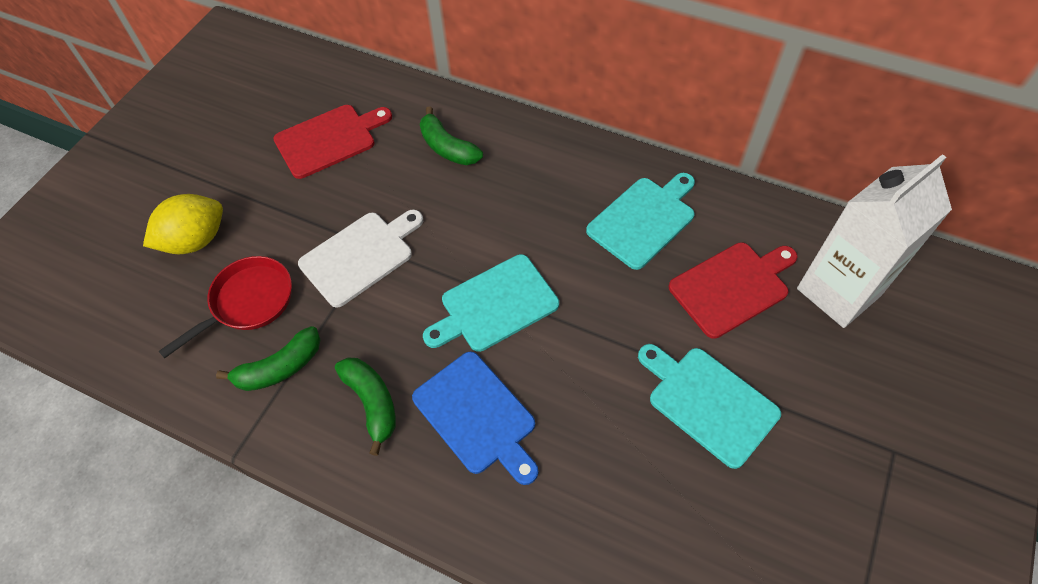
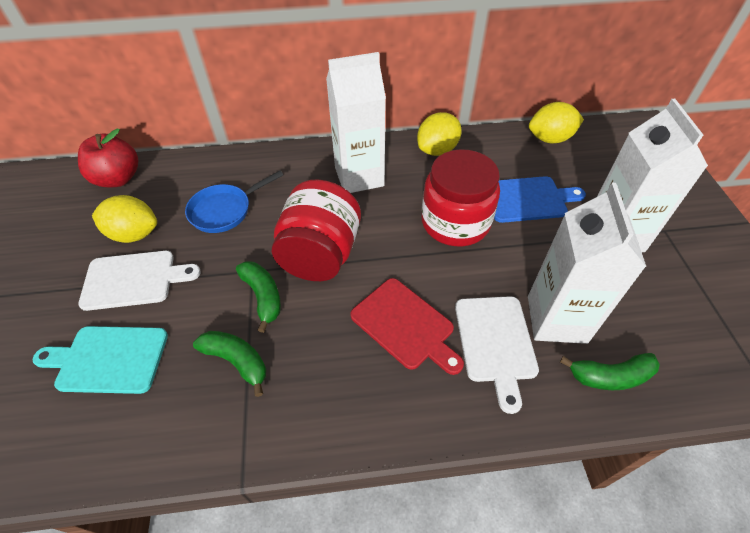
blue pan: none = 0 -> [185,171,283,233] = 1
red apple: none = 0 -> [78,128,138,187] = 1
red cutting board: [273,105,392,179] [669,243,797,339] = 2 -> [350,278,464,375] = 1
red jar: none = 0 -> [271,180,361,281] [421,149,500,246] = 2
red pan: [158,256,292,358] = 1 -> none = 0
turquoise cutting board: [423,254,559,352] [586,173,695,270] [638,344,781,469] = 3 -> [32,326,168,394] = 1
white carton: [797,154,952,328] = 1 -> [326,52,386,193] [528,183,646,344] [597,99,708,252] = 3
white cutting board: [298,210,423,308] = 1 -> [78,251,201,311] [455,296,539,414] = 2
yellow lemon: [143,194,223,254] = 1 -> [92,195,157,243] [417,112,462,156] [529,102,584,143] = 3

